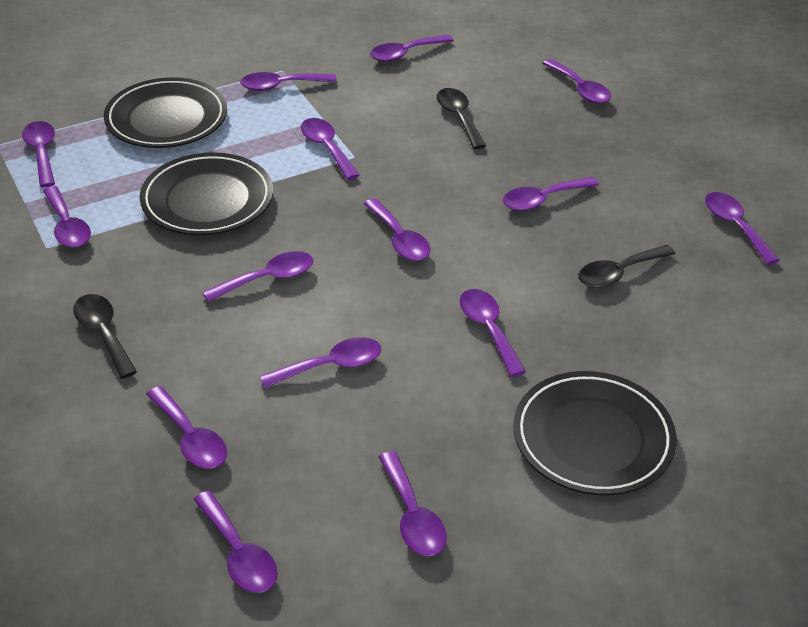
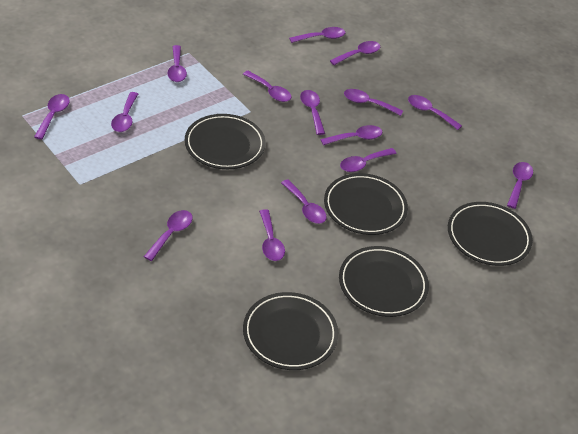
black plate: [104,77,227,148] [140,152,273,235] [513,371,677,495] = 3 -> [185,114,266,169] [243,292,338,370] [324,173,408,235] [339,246,429,317] [448,202,533,266] = 5
black spoon: [73,294,137,379] [437,88,486,149] [578,245,675,288] = 3 -> none = 0

